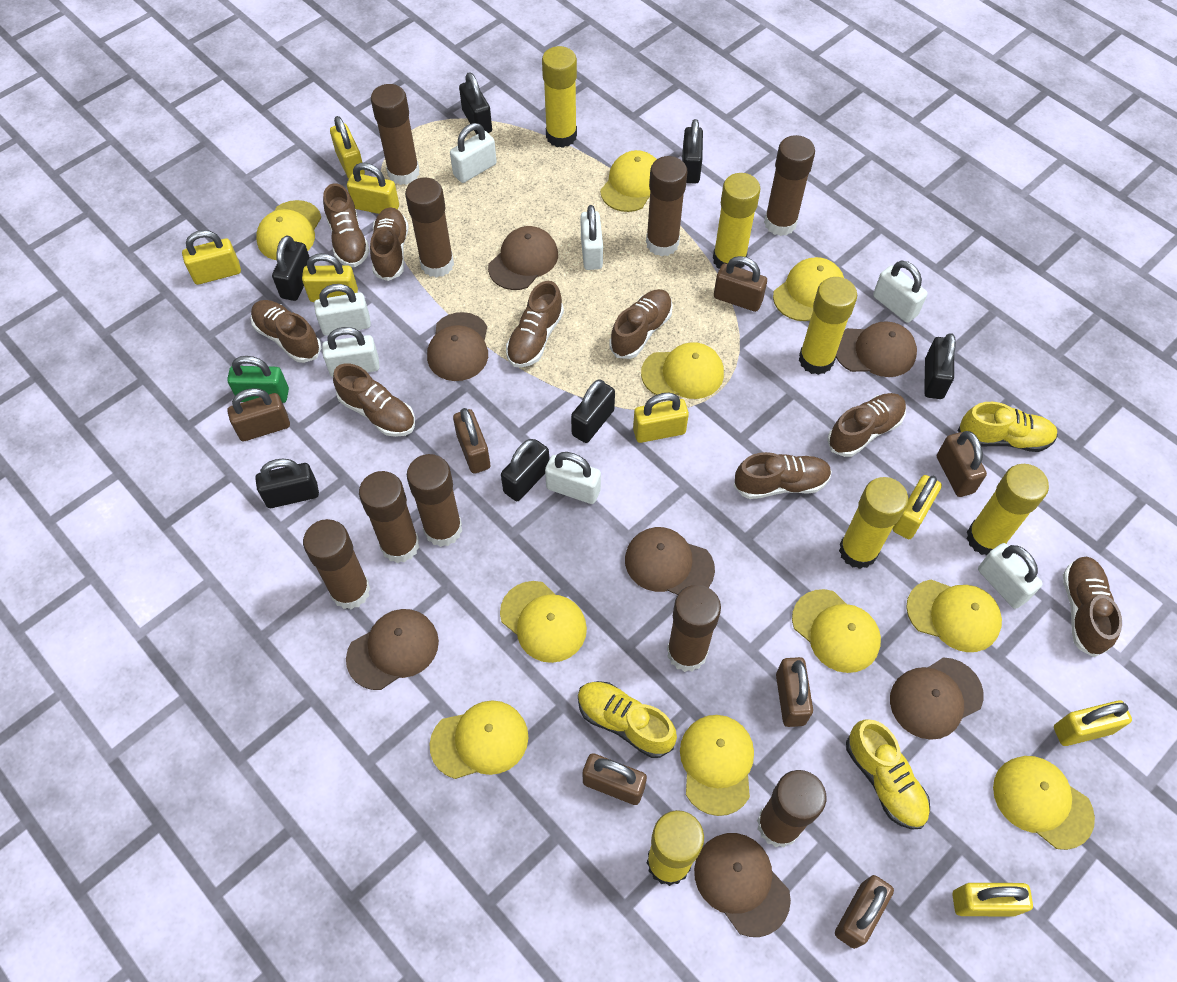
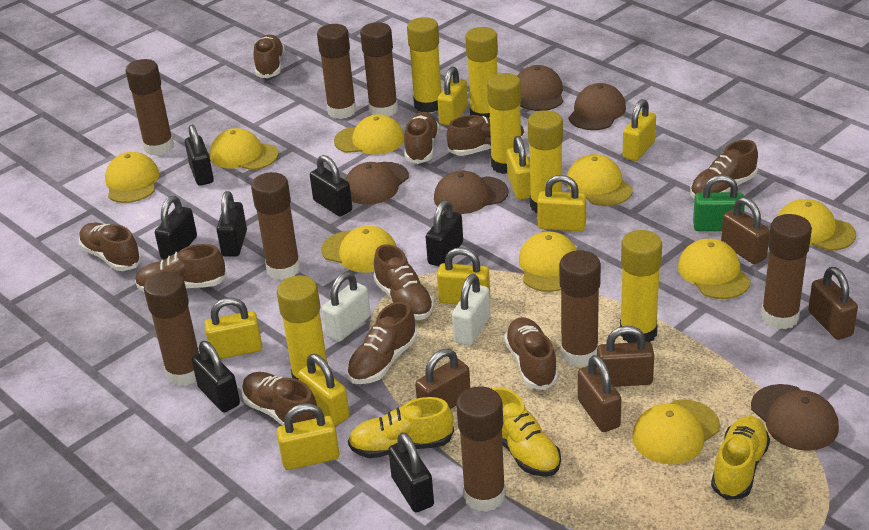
brown cap: [346,609,439,690] [427,312,488,381] [488,226,558,290] [625,527,715,595] [694,833,791,937] [835,321,917,377] [890,657,984,740] = 7 -> [345,162,409,205] [434,170,509,214] [517,65,563,111] [569,83,626,130] [751,384,839,451] = 5
brown glue stick: [303,519,370,609] [359,471,419,563] [371,84,419,185] [405,177,454,278] [407,454,462,547] [646,156,687,257] [667,585,721,672] [757,770,826,847] [764,135,815,236] = 9 -> [126,59,174,156] [144,271,199,386] [251,172,301,280] [317,24,356,119] [360,22,398,116] [456,386,506,512] [559,250,601,367] [761,214,812,329] = 8
brown padlock: [227,388,290,441] [453,408,490,474] [583,753,647,805] [714,256,767,312] [776,657,813,727] [835,875,894,949] [937,431,987,497] = 7 -> [415,349,470,409] [578,355,621,432] [597,326,654,387] [721,197,770,264] [808,267,858,340] = 5
brown shoe: [251,300,321,363] [323,183,370,267] [333,363,415,437] [370,207,409,281] [506,281,564,368] [610,289,673,359] [734,452,832,499] [827,393,906,457] [1063,556,1122,657] = 9 -> [79,223,142,271] [135,244,227,292] [241,372,317,426] [254,35,285,78] [347,301,417,384] [373,244,434,320] [404,112,439,164] [447,115,525,156] [504,317,558,390] [690,140,758,199] = 10
white padlock: [314,284,371,336] [322,327,380,377] [450,123,497,183] [545,452,601,504] [581,205,603,270] [873,260,928,323] [978,543,1043,609] = 7 -> [322,272,370,342] [452,274,490,346] = 2
yellow cap: [256,200,321,260] [429,700,528,779] [500,581,587,663] [600,150,657,212] [641,342,724,399] [680,715,754,816] [773,257,844,321] [792,589,881,673] [906,580,1002,652] [993,756,1095,850] = 10 -> [105,152,159,203] [210,128,279,170] [321,226,397,273] [334,114,404,154] [519,231,577,292] [567,154,633,206] [632,400,720,464] [678,239,751,299] [777,199,856,251] = 9

